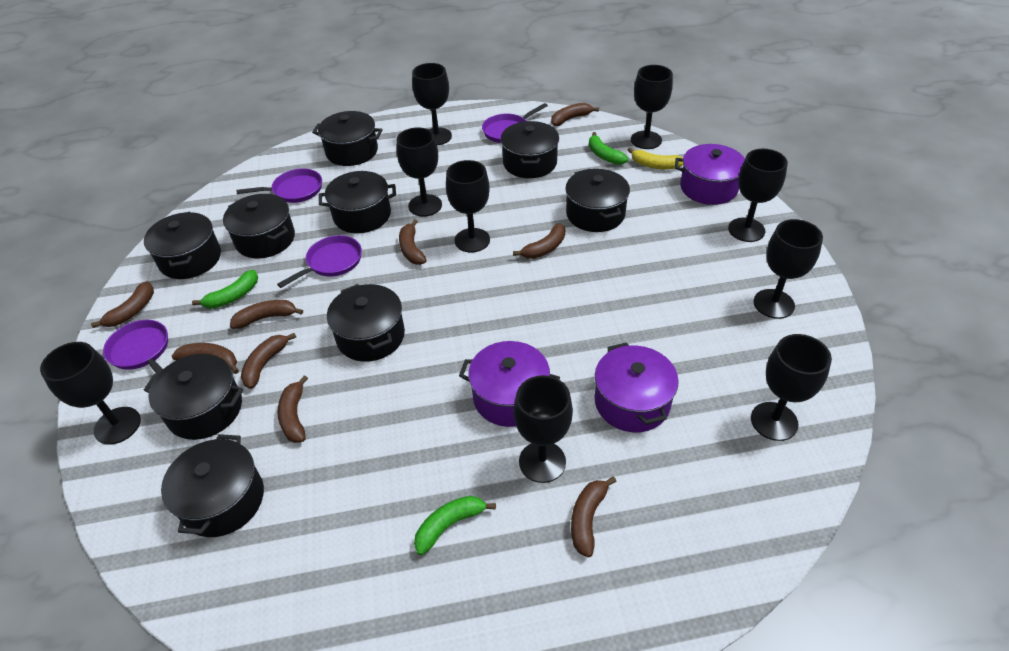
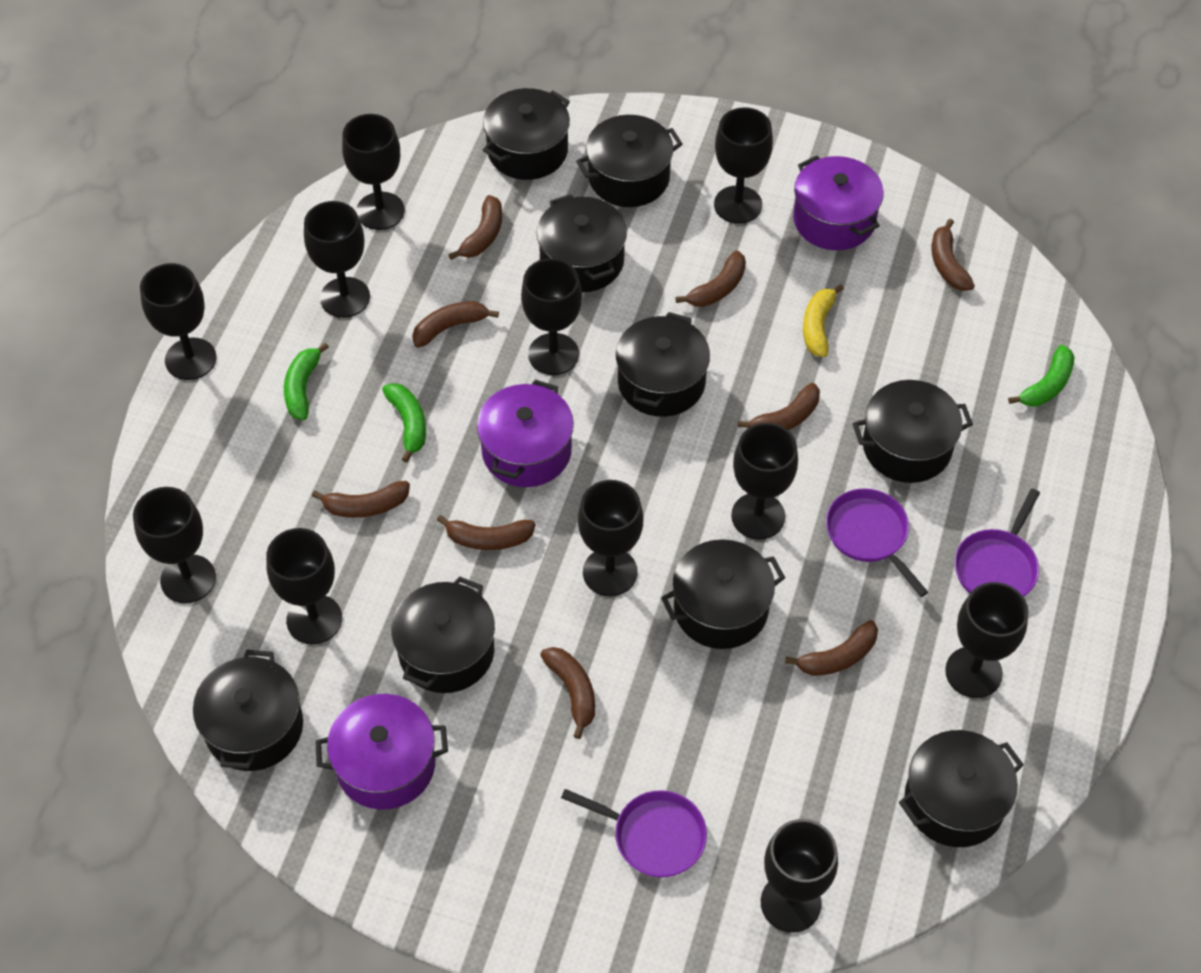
black goblet: [40,342,141,445] [396,127,442,217] [412,63,452,145] [446,160,490,253] [514,375,573,483] [631,65,673,149] [728,149,788,242] [751,334,832,441] [753,219,823,319] = 9 -> [133,487,216,603] [140,263,217,380] [266,528,342,644] [304,201,370,318] [342,114,405,230] [521,258,582,375] [578,480,643,596] [714,107,773,224] [731,423,798,540] [761,819,838,933] [945,582,1029,698] = 11
purple pan: [103,320,168,374] [236,168,322,203] [277,235,362,288] [482,103,548,143] = 4 -> [561,789,707,878] [826,488,928,597] [954,489,1040,597] = 3

